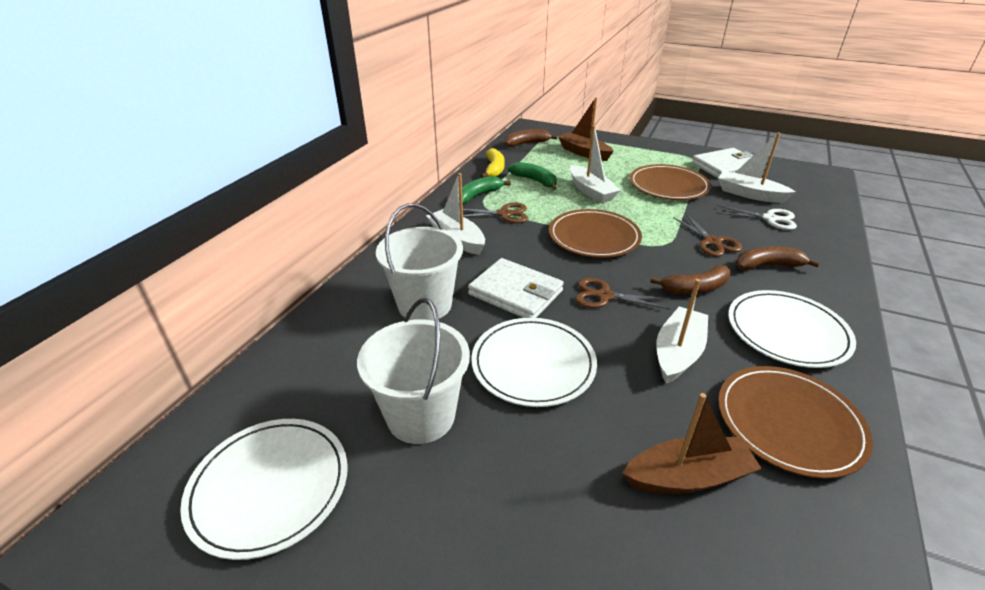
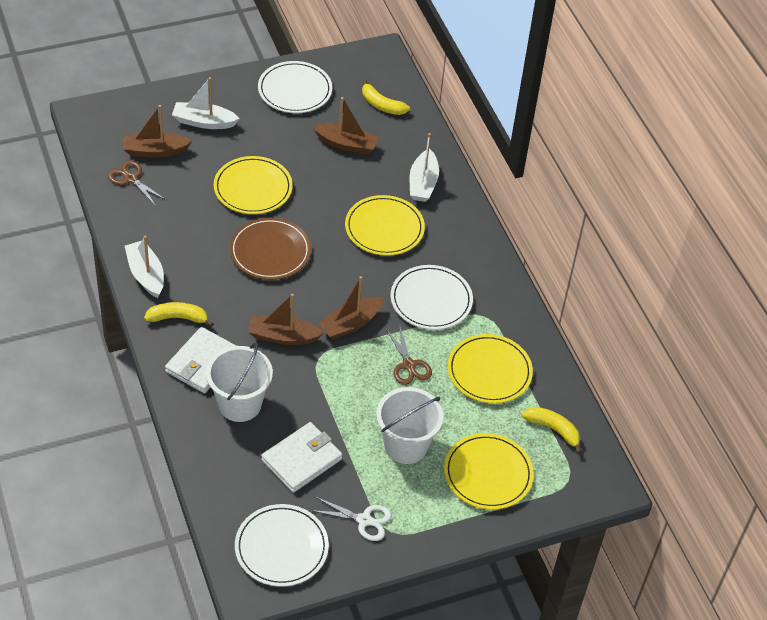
brown banana: [505,129,558,147] [650,265,730,294] [736,247,820,270] = 3 -> none = 0
brown boat: [558,97,614,161] [622,393,762,494] = 2 -> [123,105,192,157] [248,294,324,345] [313,97,379,155] [318,276,384,340] = 4
brown plate: [549,209,642,258] [630,164,711,200] [718,366,873,479] = 3 -> [230,218,311,280] = 1
brown scissors: [463,203,528,223] [575,278,670,309] [673,214,742,257] = 3 -> [108,160,166,206] [386,324,432,385] = 2
green banana: [462,176,511,204] [508,162,557,190] = 2 -> none = 0
white boat: [426,173,485,255] [570,126,621,203] [656,279,708,384] [718,132,796,203] = 4 -> [125,235,164,298] [172,77,240,129] [410,133,439,202] = 3
yellow banana: [480,148,505,178] = 1 -> [144,302,214,327] [362,79,410,115] [521,407,582,454] = 3
yellow plate: none = 0 -> [214,156,293,214] [345,195,425,256] [444,433,534,510] [448,334,533,403] = 4

